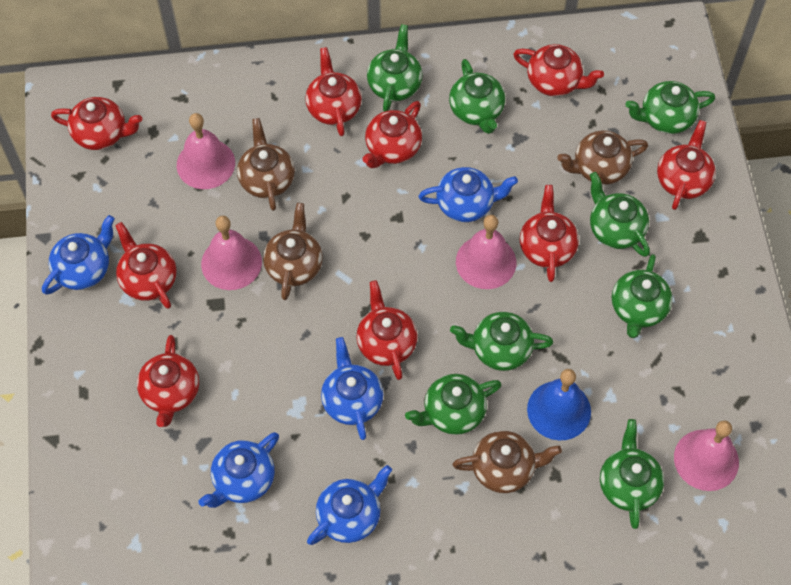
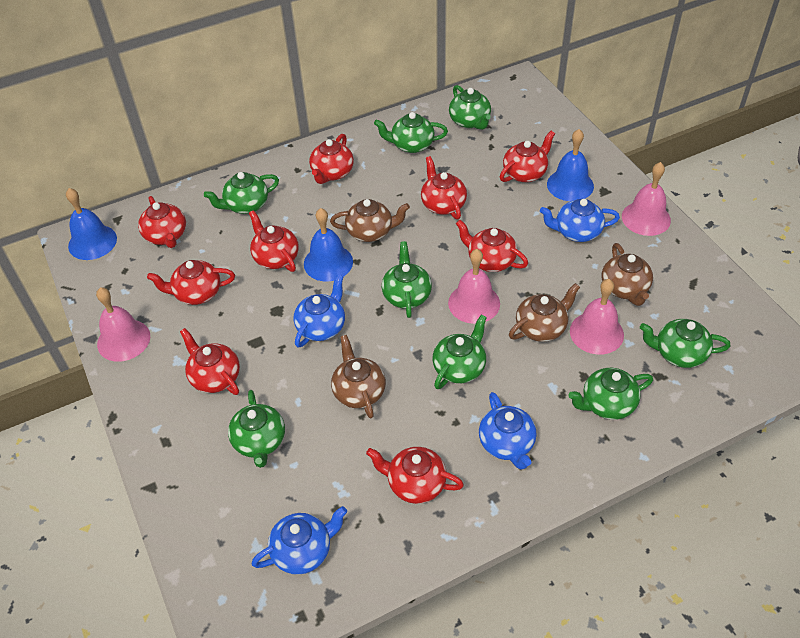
blue bell: [527,369,591,441] = 1 -> [66,188,117,260] [304,208,353,281] [547,129,594,201] = 3
blue teapot: [42,215,115,295] [198,432,279,508] [307,465,392,545] [321,337,383,440] [419,167,518,222] = 5 -> [252,506,347,575] [294,275,345,348] [479,392,536,470] [540,199,620,242] = 4

